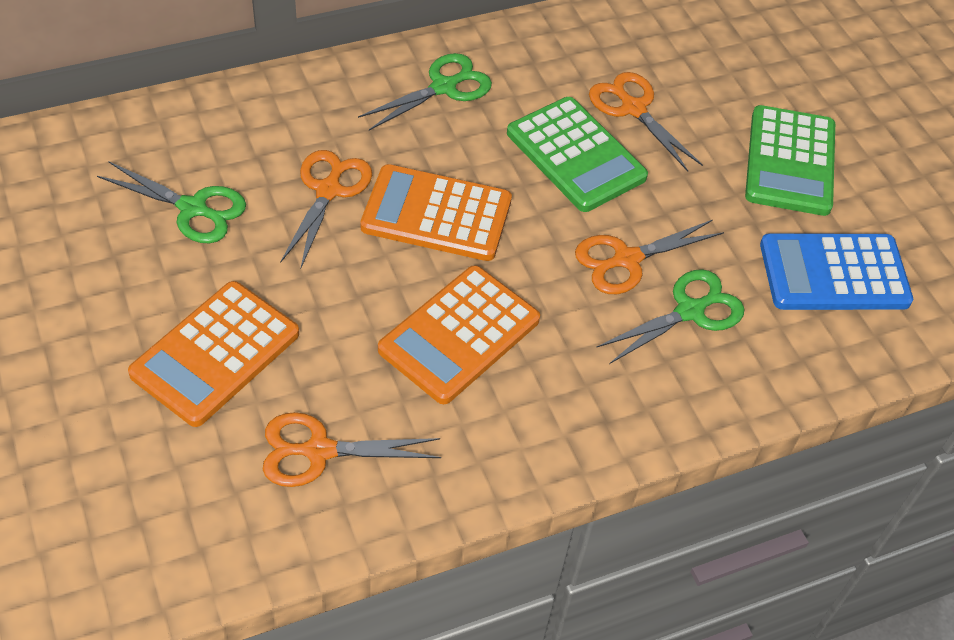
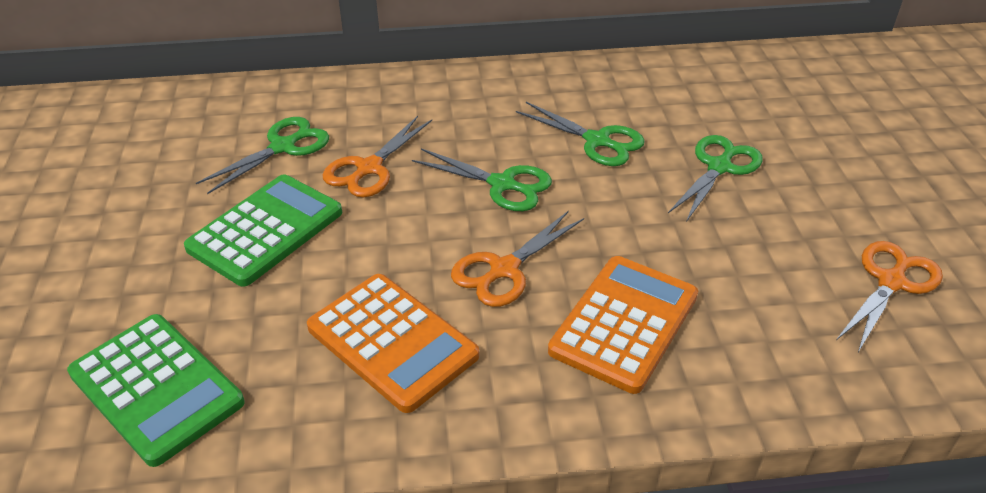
blue calculator: [760,233,913,310] = 1 -> none = 0
green scissors: [97,161,246,243] [358,53,492,130] [596,269,745,364] = 3 -> [196,117,329,194] [412,148,552,211] [516,102,645,166] [668,135,763,222] = 4
orange calculator: [128,281,299,427] [360,164,512,261] [378,265,540,404] = 3 -> [307,274,479,413] [548,256,698,394] = 2
orange scissors: [262,412,441,487] [280,150,372,269] [575,220,724,294] [589,72,703,171] = 4 -> [323,116,432,197] [451,211,584,307] [836,241,943,352] = 3

